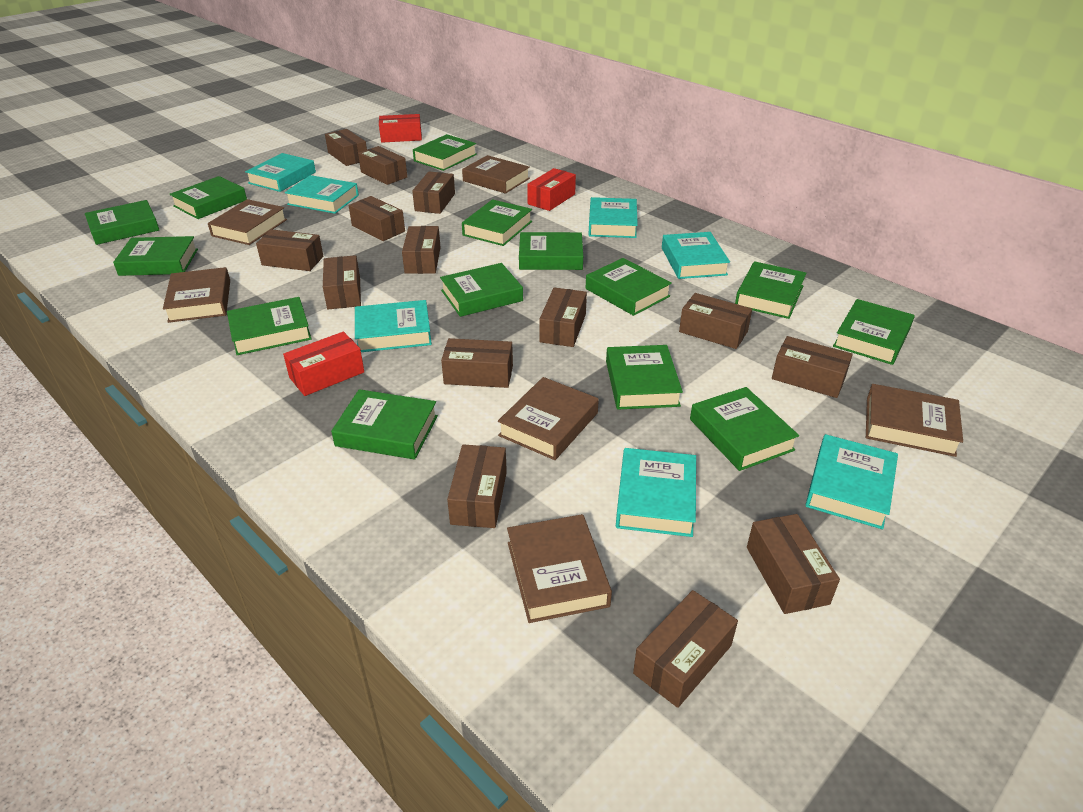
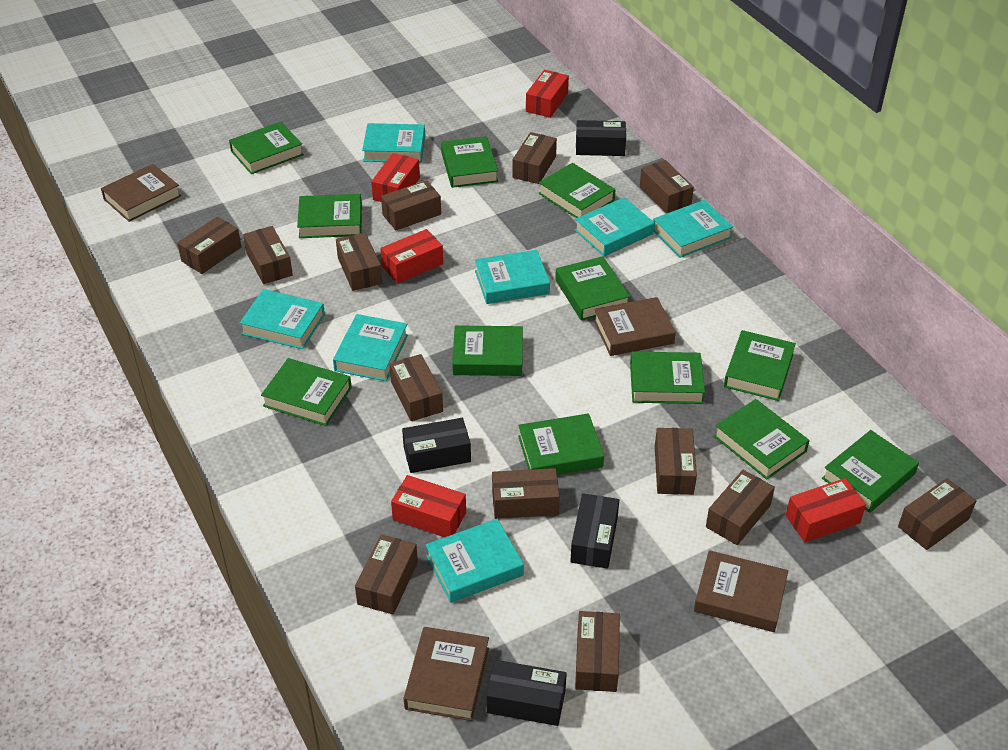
black box: none = 0 -> [402,418,471,473] [487,660,567,726] [570,493,619,569] [576,120,626,156] = 4
brown book: [163,267,230,323] [208,199,287,245] [462,155,530,194] [498,377,599,460] [507,514,612,623] [866,384,963,457] = 6 -> [101,164,181,222] [404,627,489,721] [593,297,676,356] [694,550,788,632] = 4
brown box: [256,229,323,271] [323,255,361,309] [325,129,367,166] [349,196,405,241] [358,146,407,185] [402,226,441,274] [412,171,455,214] [441,338,513,388] [447,444,507,528] [539,287,587,347] [633,590,738,708] [679,293,752,349] [747,514,840,614] [772,336,853,398] = 14 -> [177,217,241,274] [243,226,293,284] [336,232,382,291] [355,534,418,615] [381,180,441,230] [389,354,443,421] [492,468,560,519] [512,132,557,184] [575,611,620,692] [640,160,694,214] [655,428,697,495] [706,470,775,545] [898,478,976,550] = 13
green book: [85,200,159,245] [113,236,198,276] [169,176,247,219] [227,297,312,355] [331,389,438,459] [413,134,477,171] [440,263,523,317] [462,199,532,246] [519,232,583,270] [586,258,672,316] [606,345,683,410] [690,387,799,471] [735,261,806,319] [833,299,915,365] = 14 -> [229,122,304,174] [261,358,352,426] [297,194,362,238] [441,136,498,188] [452,325,523,376] [518,413,604,475] [538,163,615,218] [555,256,630,321] [630,352,705,404] [714,399,810,480] [724,330,796,401] [822,430,919,513] = 12
red box: [283,332,364,396] [379,114,422,142] [527,168,576,211] = 3 -> [371,153,420,202] [380,229,443,284] [391,475,466,537] [526,70,569,118] [786,478,866,542] = 5

